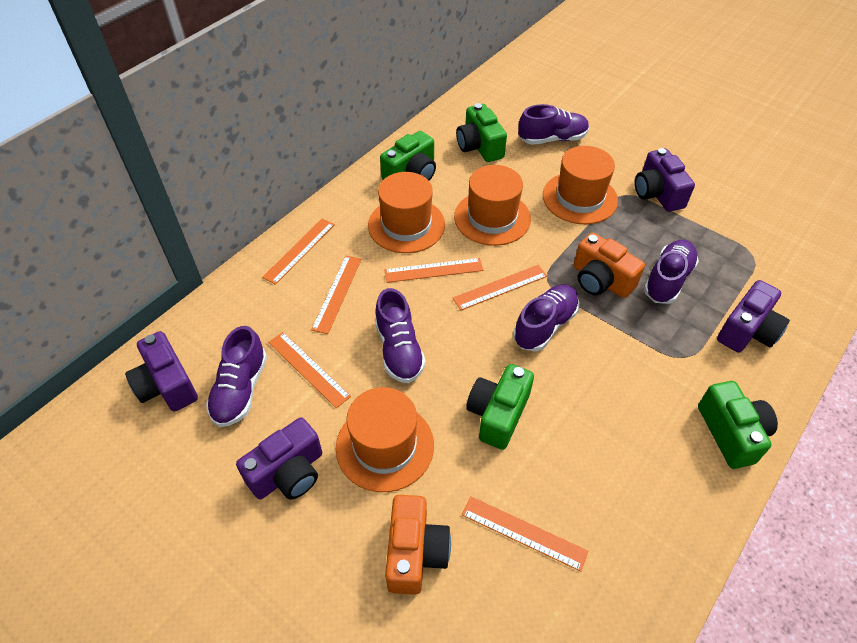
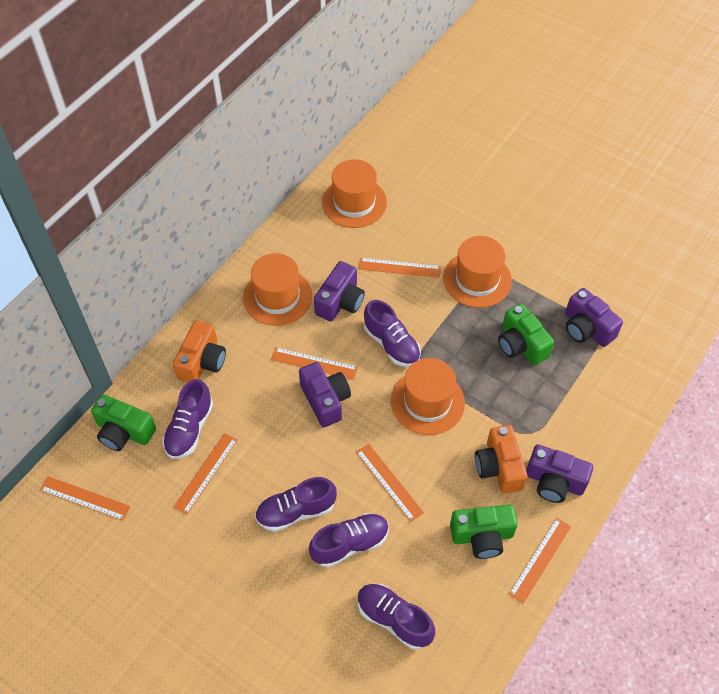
green camera: [380,131,436,181] [456,103,507,162] [466,364,534,450] [698,381,778,469] = 4 -> [91,394,156,451] [450,505,518,559] [498,303,554,365] = 3

